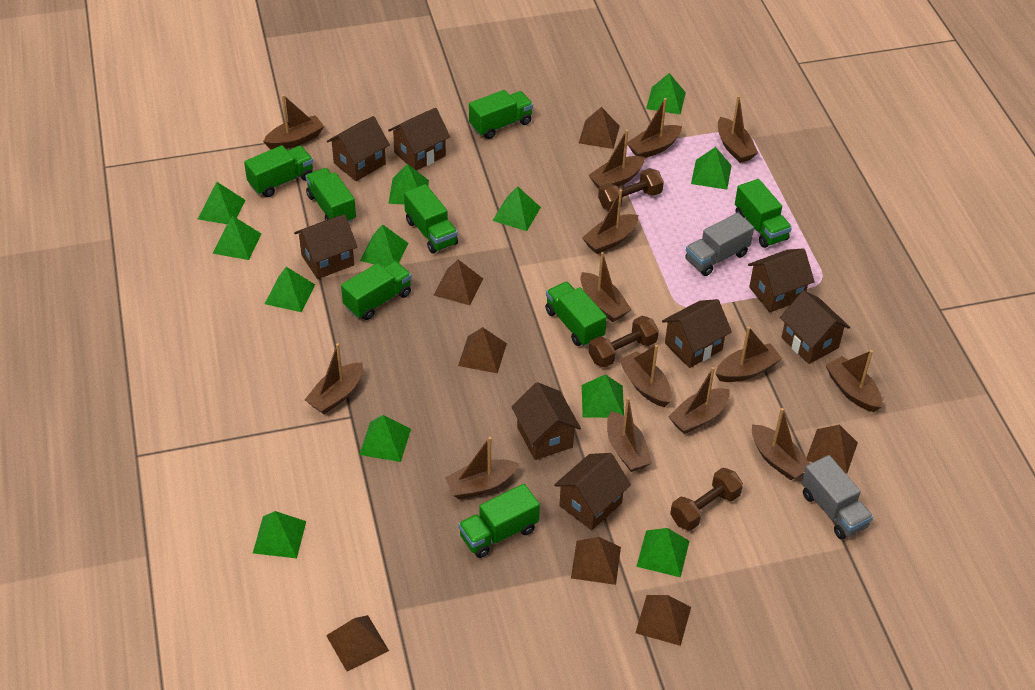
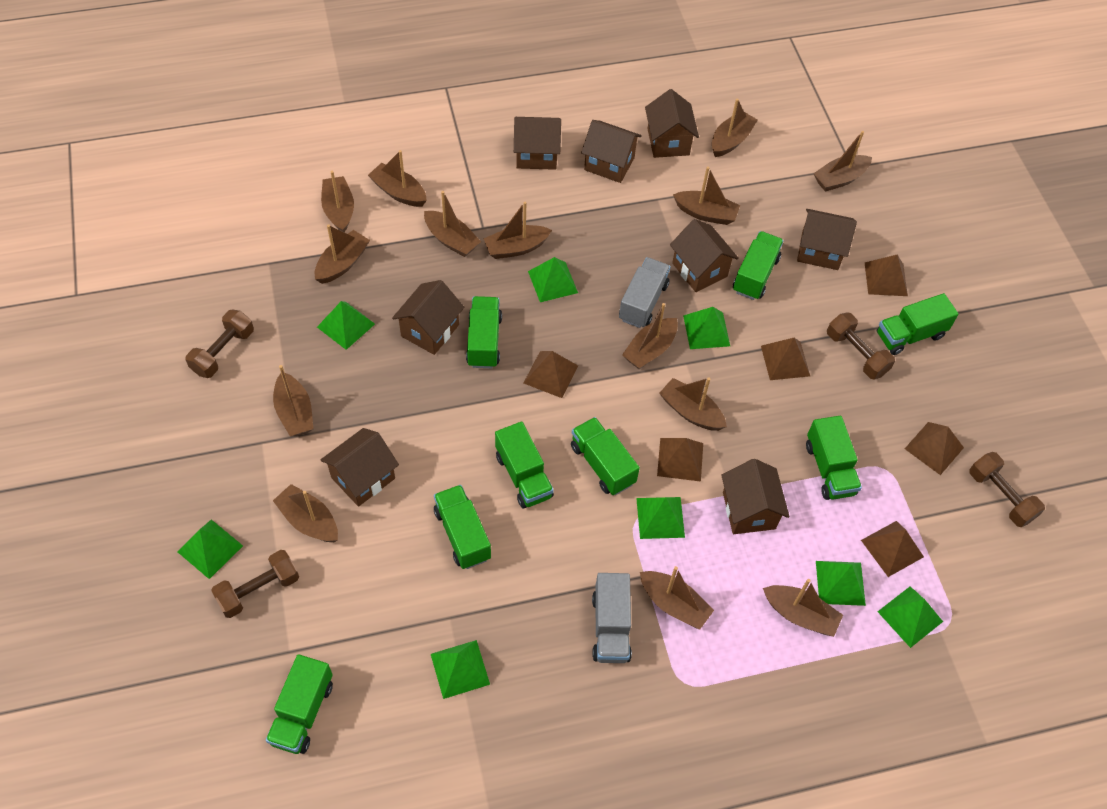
brown dumbbell: [589,316,659,368] [598,168,664,210] [670,468,743,531] = 3 -> [186,310,254,378] [211,550,299,618] [827,313,895,379] [969,452,1045,527] = 4
brown pyramid: [326,615,389,671] [433,260,483,305] [458,327,507,373] [571,537,621,585] [579,107,620,149] [635,595,691,646] [806,425,858,474] = 7 -> [524,351,578,398] [657,438,703,482] [761,338,810,380] [861,521,924,577] [865,255,908,296] [905,422,964,475] = 6
green pyramid: [198,182,246,224] [213,216,261,260] [253,511,306,558] [265,267,315,312] [359,415,411,462] [360,224,408,267] [388,164,429,204] [492,186,541,231] [582,374,624,418] [636,528,690,577] [646,73,686,115] [691,147,732,190] = 12 -> [177,519,243,579] [317,301,375,350] [431,640,490,699] [528,257,578,302] [636,497,685,539] [683,307,730,349] [816,561,866,606] [878,586,943,648] = 8

